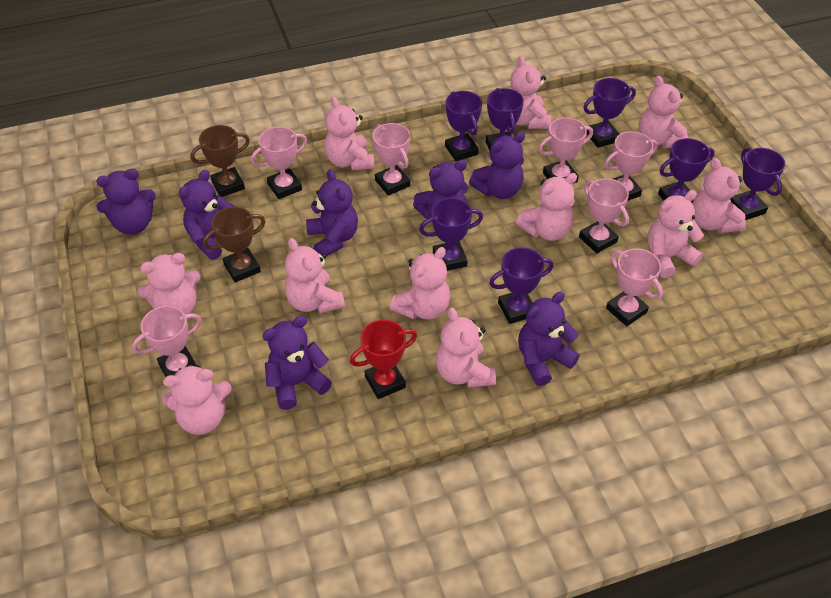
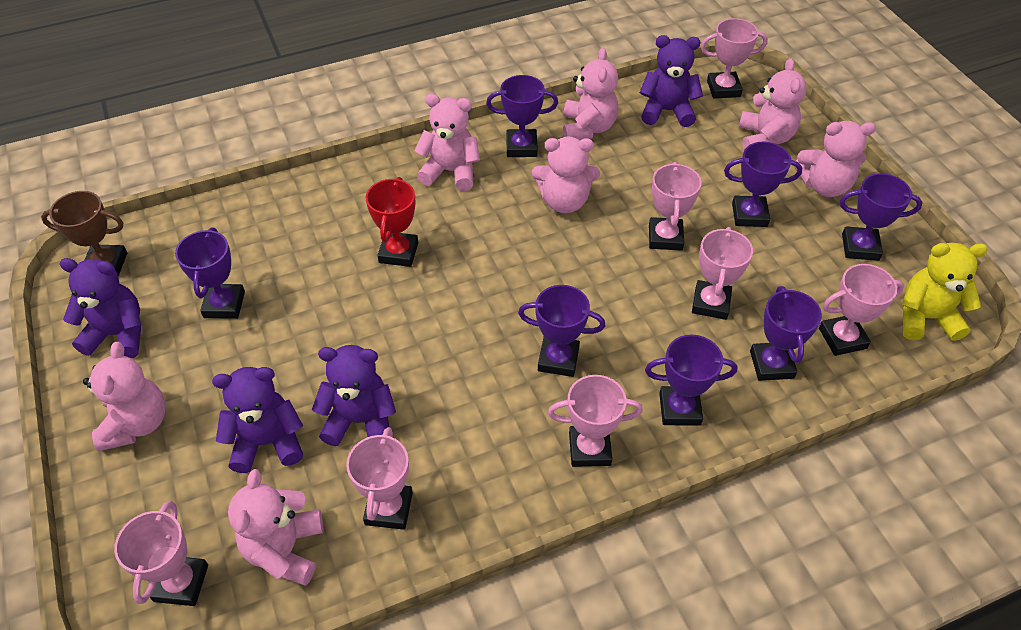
brown trophy: [191,125,250,197] [203,207,265,282] = 2 -> [41,191,127,276] = 1
pink teddy bear: [138,253,200,314] [162,364,232,435] [285,238,345,313] [324,97,374,170] [390,247,450,319] [436,308,496,388] [510,56,551,129] [516,173,577,241] [639,76,688,148] [647,190,704,278] [693,158,746,233] = 11 -> [83,342,166,451] [228,469,323,586] [414,94,480,191] [532,136,600,213] [563,48,618,140] [739,58,806,150] [794,121,876,197] = 7
purple teddy bear: [96,169,156,235] [179,170,235,260] [263,316,332,410] [306,169,358,256] [413,160,468,219] [469,132,525,199] [518,292,580,386] = 7 -> [59,258,141,358] [212,367,303,473] [312,345,396,446] [640,35,703,127] = 4
yellow teddy bear: none = 0 -> [902,243,988,341] = 1

